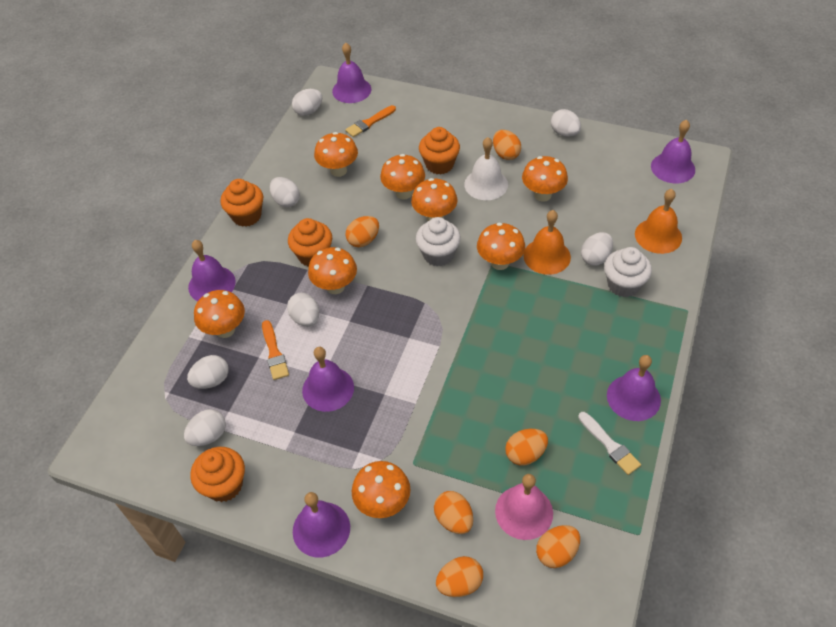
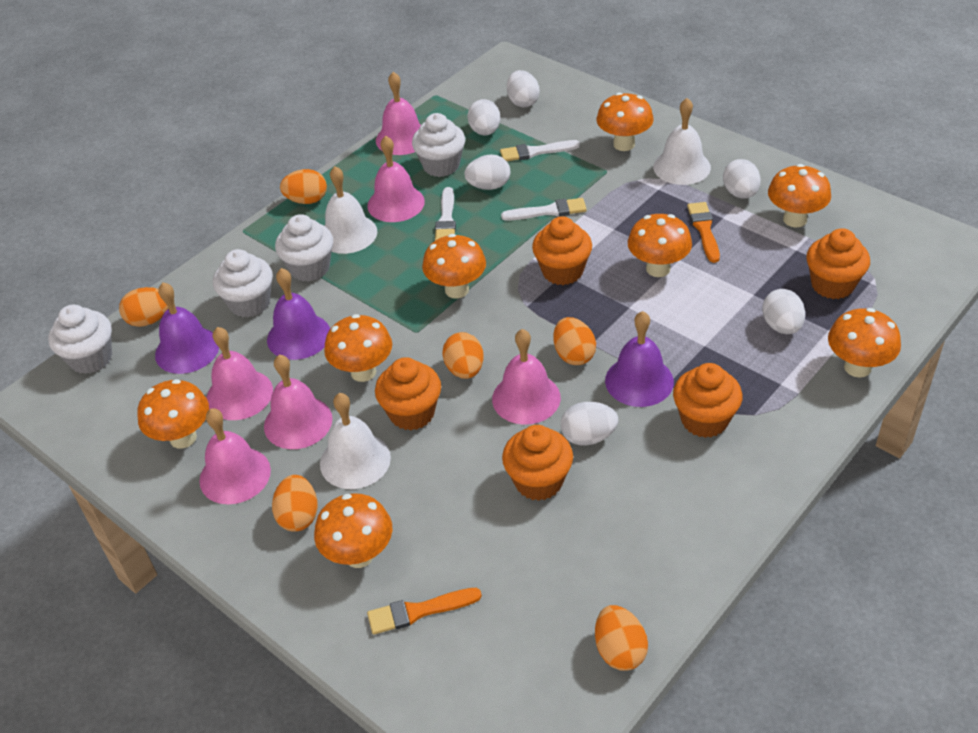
orange bell: [523,210,571,275] [635,189,682,254] = 2 -> none = 0
orange cupcake: [190,447,245,502] [220,179,263,227] [288,218,332,267] [419,127,460,175] = 4 -> [375,357,441,430] [502,425,573,501] [532,216,592,285] [673,363,742,438] [806,228,870,299] = 5
pink bell: [495,474,553,540] = 1 -> [199,408,271,504] [206,327,273,420] [264,355,333,449] [367,136,425,222] [376,72,421,155] [492,329,561,425] = 6
purple bell: [188,240,236,301] [293,492,350,558] [302,347,354,412] [332,43,371,103] [607,355,661,421] [651,120,695,183] = 6 -> [155,283,219,374] [267,268,330,360] [605,311,674,407] = 3
white bell: [464,137,508,200] = 1 -> [320,393,391,489] [324,166,377,254] [653,98,711,185] = 3
white brush: [578,412,641,475] = 1 -> [435,187,456,241] [500,140,580,161] [501,198,587,221] = 3
white cupcake: [416,217,461,266] [604,247,652,297] = 2 -> [48,305,112,374] [213,249,273,318] [275,214,333,282] [412,113,465,177] = 4
white egg: [184,409,226,446] [187,355,228,389] [270,177,300,207] [287,293,319,326] [292,89,322,116] [551,109,581,137] [581,232,613,266] = 7 -> [464,154,510,190] [467,99,500,135] [507,70,540,108] [561,402,618,446] [723,159,761,199] [762,289,805,334] = 6

